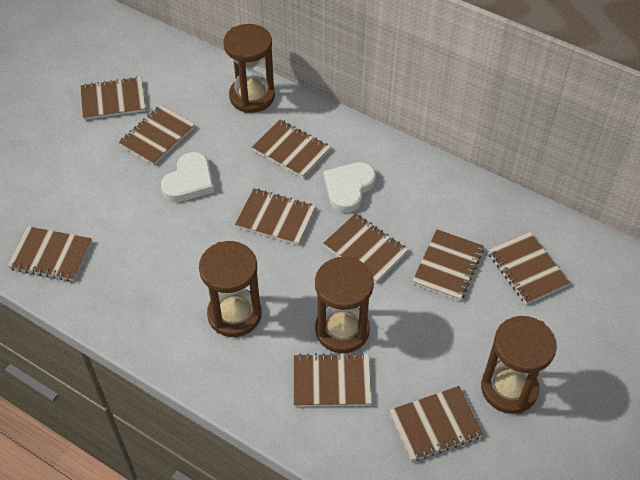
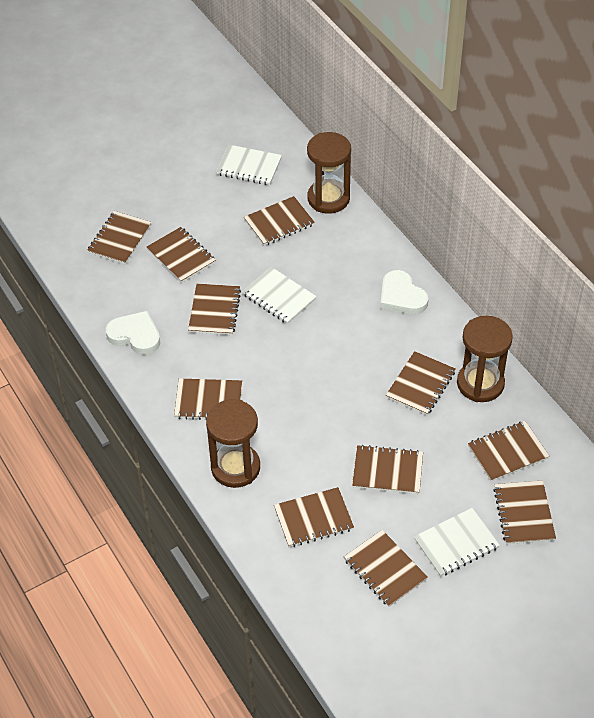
brown hourglass: [199,241,262,337] [223,24,275,113] [315,256,374,353] [481,316,557,414] = 4 -> [206,399,260,488] [307,132,351,214] [457,316,513,402] = 3
brown notebook: [7,226,92,281] [80,77,146,120] [118,105,195,165] [235,188,316,245] [252,119,331,178] [294,353,372,407] [323,213,408,283] [389,386,484,462] [412,229,484,301] [488,232,570,304] = 10 -> [87,211,152,265] [146,227,216,283] [174,378,242,420] [188,284,241,335] [244,196,315,246] [274,487,354,547] [344,530,428,607] [352,445,423,494] [386,351,456,415] [468,421,550,482] [493,480,556,544] = 11
white notebook: none = 0 -> [216,145,282,185] [242,267,317,324] [414,508,500,577] = 3

